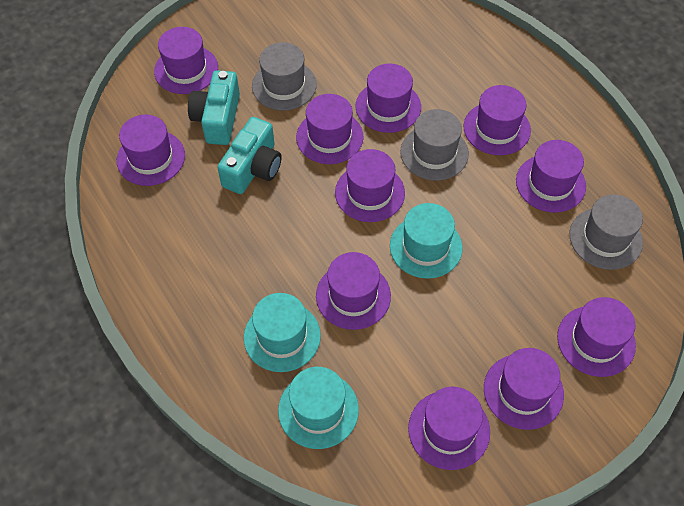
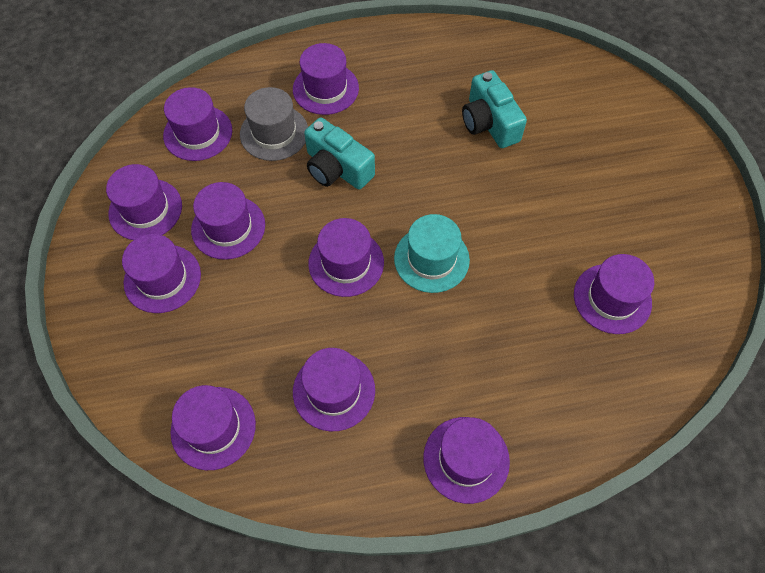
grey hat: [252,42,317,110] [400,109,469,181] [570,194,643,270] = 3 -> [240,87,308,161] = 1
purple hat: [117,114,185,186] [154,27,218,94] [296,94,364,164] [316,252,391,330] [335,149,405,222] [355,63,421,133] [408,387,490,470] [464,85,531,155] [484,348,564,430] [516,140,586,213] [557,297,636,377] = 11 -> [106,164,182,240] [122,234,201,313] [163,87,232,161] [171,385,256,470] [191,182,265,260] [293,43,359,115] [293,348,375,431] [308,218,384,297] [423,417,510,504] [574,254,654,334] = 10
turquoise hat: [244,293,321,372] [278,367,359,449] [390,203,463,279] = 3 -> [394,214,470,293] = 1

